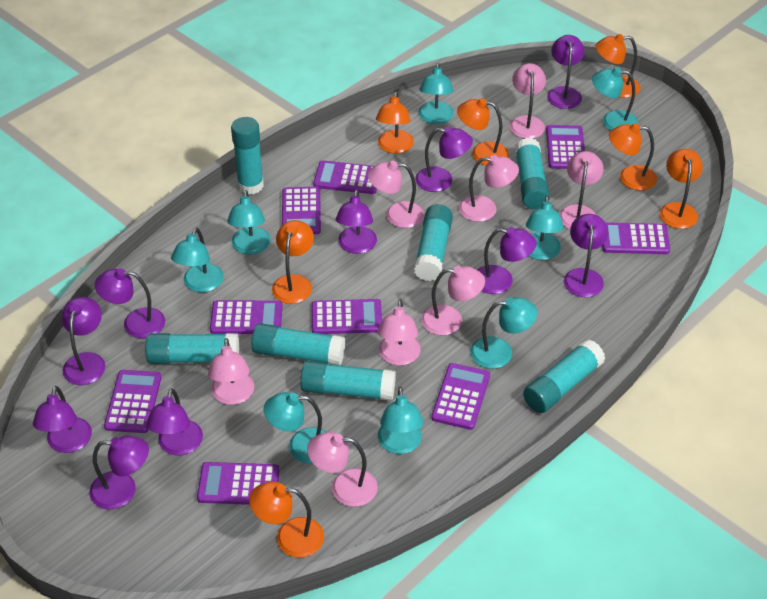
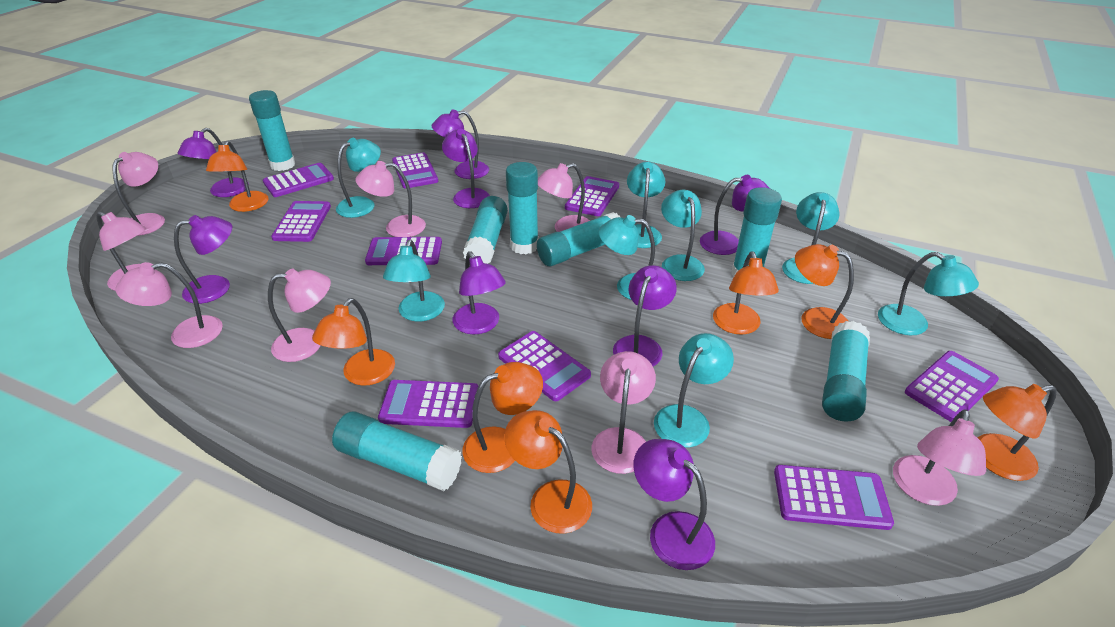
purple lamp: [33,386,92,453] [62,297,105,385] [89,435,149,509] [95,268,165,338] [146,388,203,455] [336,190,377,254] [415,126,473,192] [477,227,537,294] [547,35,584,109] [564,214,608,297] = 10 -> [174,215,232,304] [178,128,249,197] [432,110,489,179] [442,129,490,208] [453,251,506,335] [613,265,677,367] [633,439,715,570] [700,175,769,255] = 8

